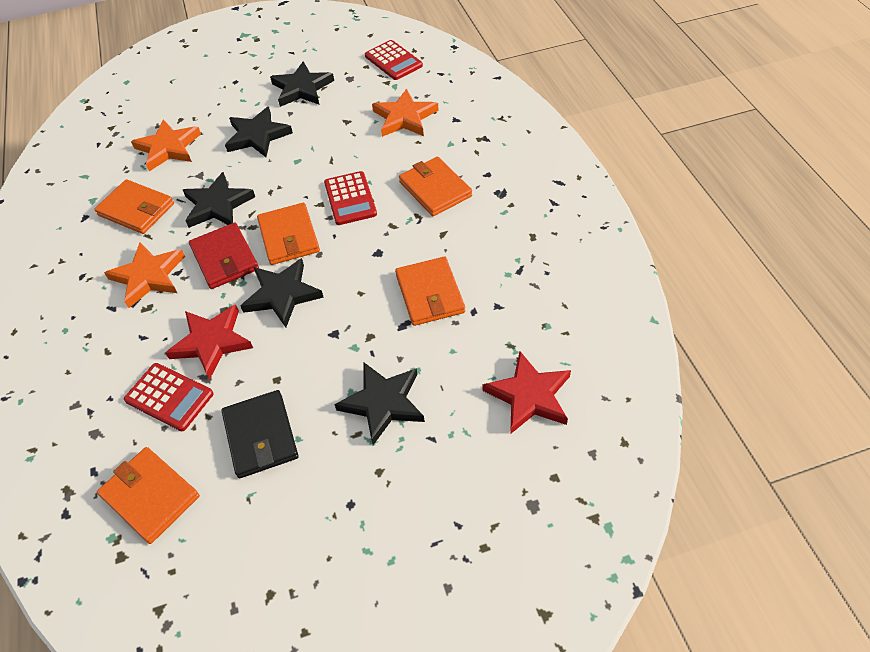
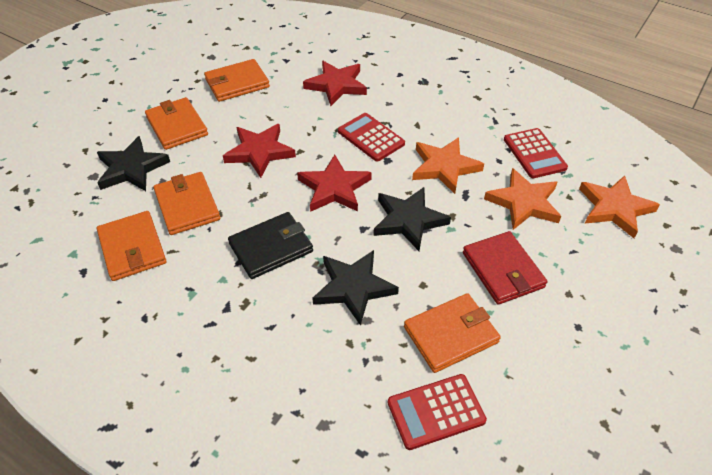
black star: [183,172,255,228] [225,107,293,157] [241,258,324,328] [270,61,334,107] [334,362,425,445] = 5 -> [97,136,170,191] [312,250,399,326] [373,187,451,251] = 3
red star: [165,305,253,379] [483,351,571,434] = 2 -> [223,124,296,178] [297,155,372,212] [303,61,367,106] = 3

